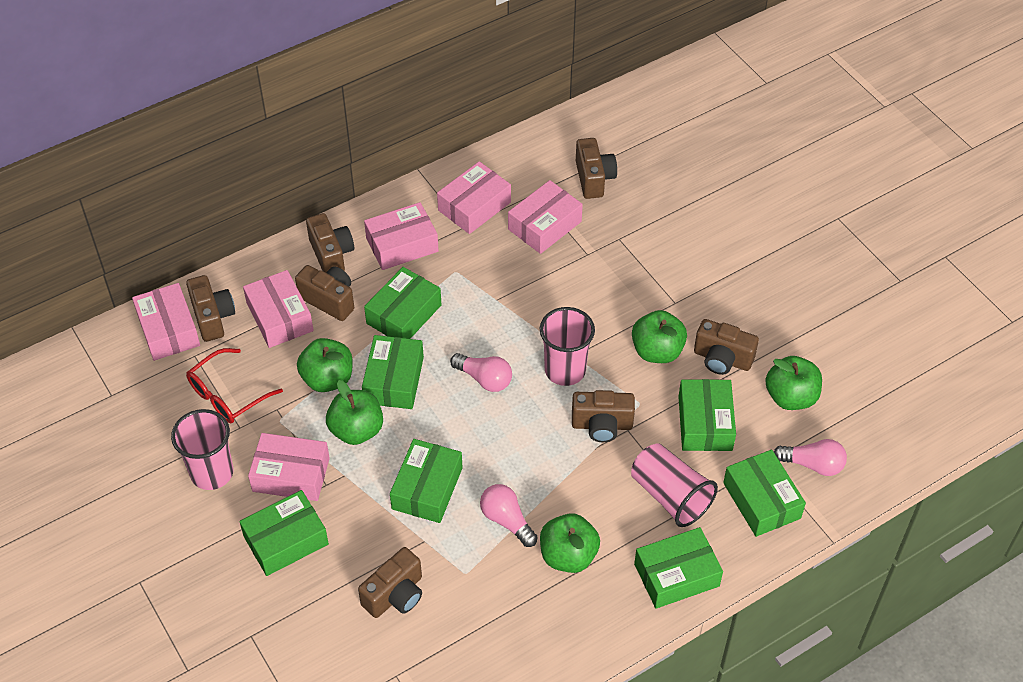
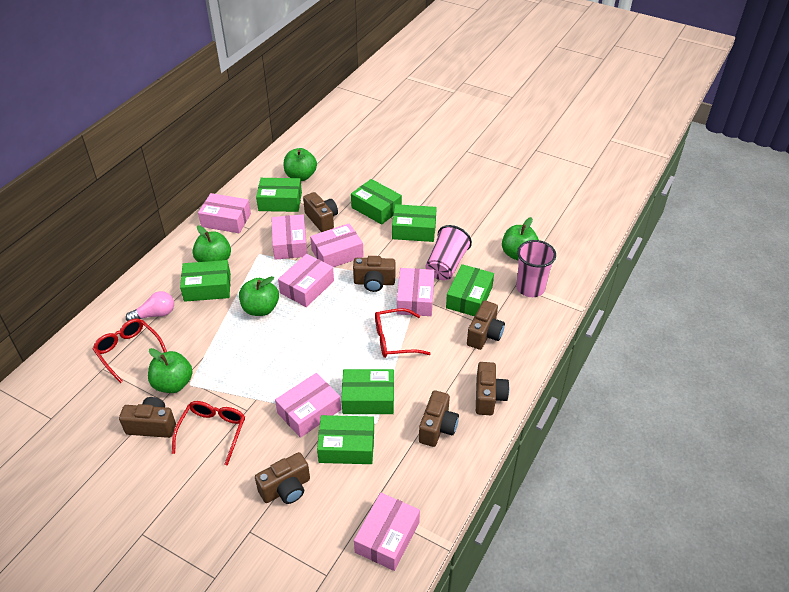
pink box: [132,283,200,361] [243,270,314,348] [248,433,330,501] [364,202,439,270] [437,161,511,234] [508,180,583,254] = 6 -> [198,193,251,233] [271,214,307,260] [275,373,341,438] [278,254,334,307] [310,224,364,267] [354,493,420,571] [397,268,435,316] = 7
pink cup: [171,409,233,490] [540,307,595,386] [631,443,718,527] = 3 -> [426,225,472,280] [516,240,556,297] = 2
pink light bulb: [450,353,512,392] [480,484,538,547] [774,439,847,476] = 3 -> [126,291,174,321] = 1
red glasses: [186,348,283,423] = 1 -> [93,319,167,383] [172,401,245,466] [375,308,431,358] = 3

